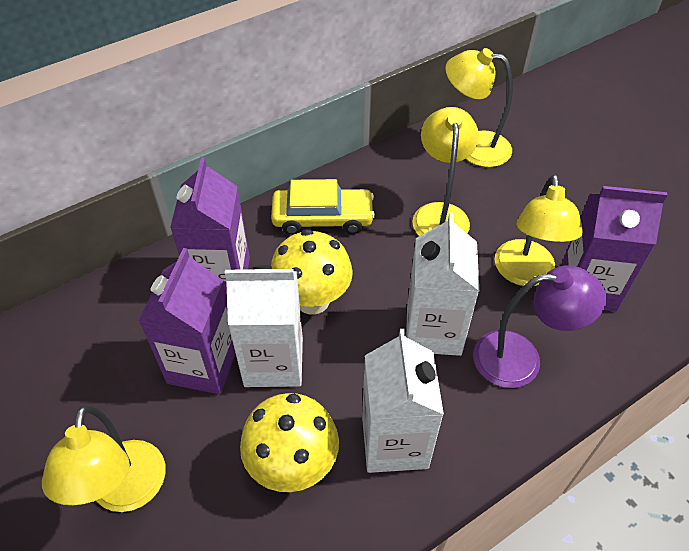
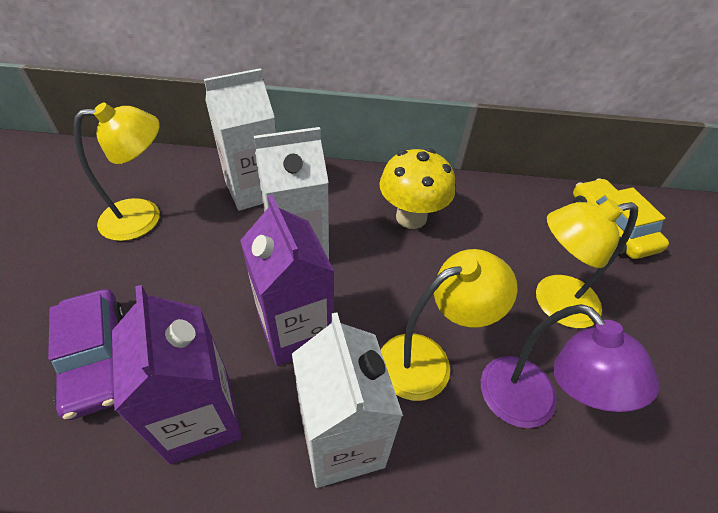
purple car: none = 0 -> [48,289,125,420] = 1
purple carton: [139,248,236,394] [170,158,250,297] [561,186,667,311] = 3 -> [112,285,242,464] [240,195,335,366] = 2
yellow lamp: [42,405,166,512] [412,107,479,236] [445,48,513,167] [495,174,583,286] = 4 -> [73,102,160,241] [381,249,518,401] [536,199,638,328] = 3
yellow mushroom: [240,393,339,492] [271,229,353,314] = 2 -> [379,148,455,229] = 1

